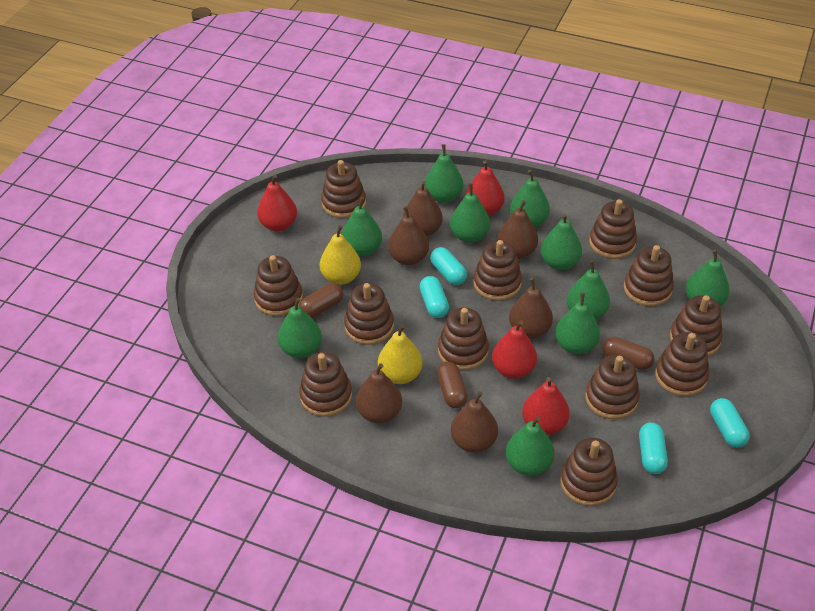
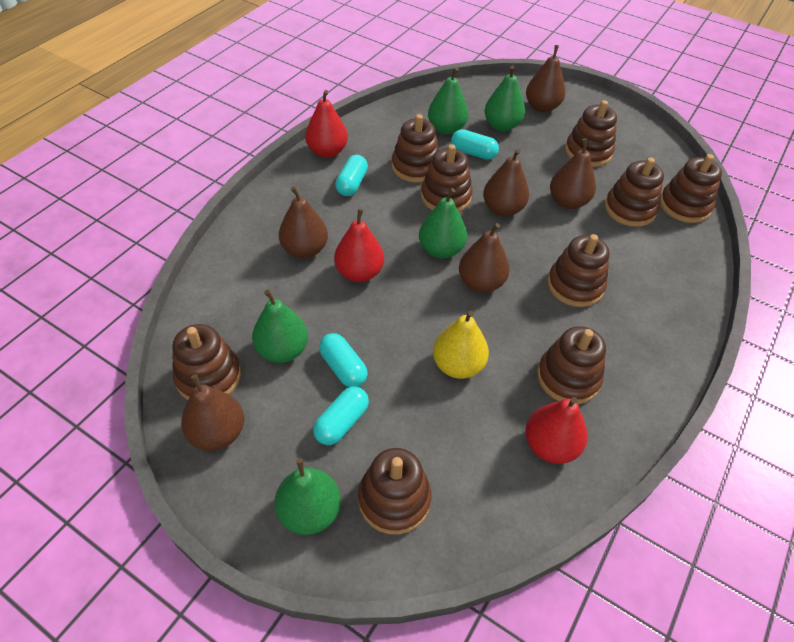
brown capsule: [299,283,344,318] [437,362,468,409] [603,337,654,370] = 3 -> none = 0
brown stacking toy: [254,255,303,316] [299,352,352,417] [321,160,366,218] [344,283,394,345] [438,308,489,370] [473,240,522,301] [560,438,618,506] [585,354,640,419] [589,199,637,259] [624,245,674,306] [655,332,709,396] [670,295,723,356] = 12 -> [172,324,241,400] [358,448,432,534] [392,114,439,183] [421,144,473,212] [537,326,606,404] [547,234,609,307] [565,100,617,167] [605,157,664,227] [660,154,722,223] = 9
green pear: [278,298,322,358] [342,197,382,256] [425,144,463,203] [450,183,490,243] [506,417,554,476] [510,170,550,227] [541,213,582,270] [555,292,600,354] [567,260,610,320] [686,249,730,306] = 10 -> [252,290,308,363] [274,458,341,535] [419,188,467,259] [428,67,468,135] [485,65,525,131] = 5
red pear: [257,175,297,231] [466,160,504,216] [492,321,537,379] [522,377,570,435] = 4 -> [305,90,348,158] [334,209,384,282] [525,397,588,464] = 3
yellow pear: [320,225,361,285] [378,324,423,384] = 2 -> [433,311,489,379] = 1

